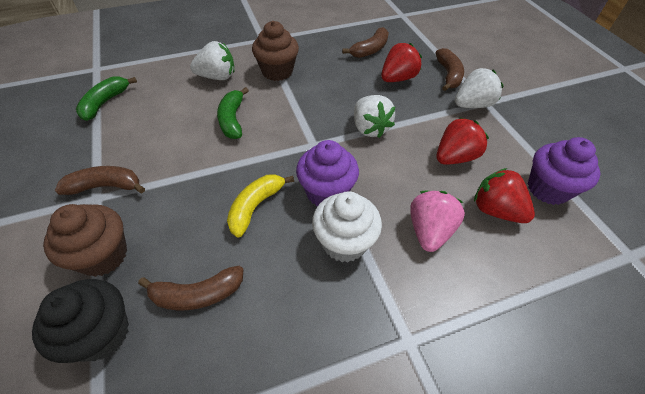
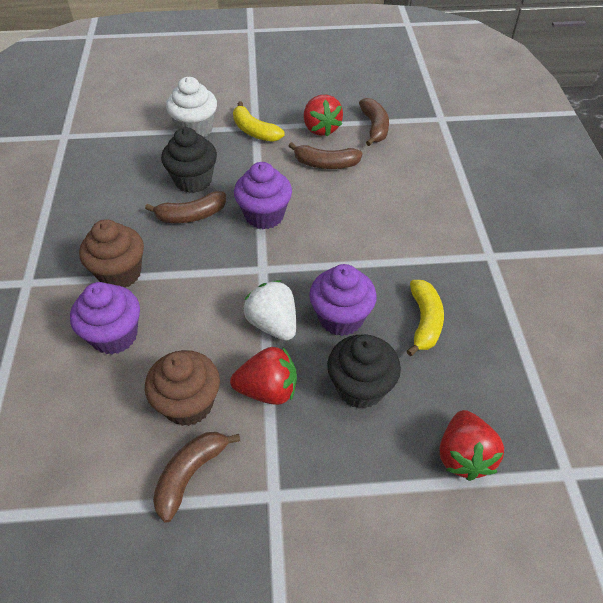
black cupcake: [32,279,129,363] = 1 -> [161,127,217,193] [327,334,401,409] = 2
green banana: [76,77,137,121] [217,87,249,139] = 2 -> none = 0
pink strawberry: [410,191,465,252] = 1 -> none = 0
purple cupcake: [296,140,359,206] [528,137,600,205] = 2 -> [70,282,140,354] [234,162,292,229] [309,264,377,336] = 3
white strawberry: [190,41,234,80] [354,95,395,138] [455,68,503,108] = 3 -> [243,280,296,341] = 1
yellow banana: [227,174,294,237] = 1 -> [233,101,284,142] [407,280,444,356] = 2

